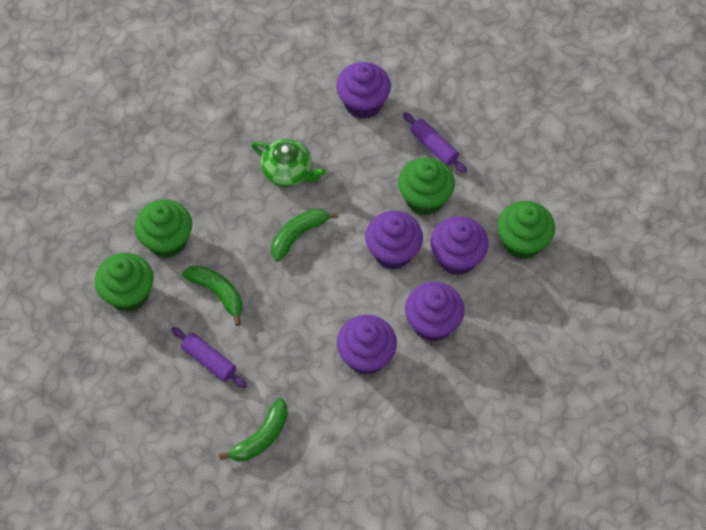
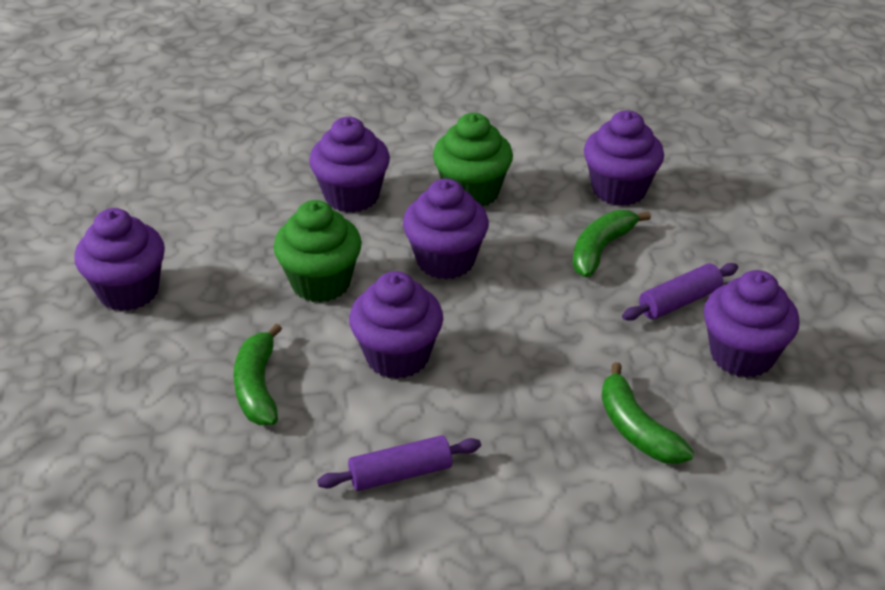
green cupcake: [95,253,154,312] [134,199,192,258] [398,157,455,215] [497,201,555,260] = 4 -> [273,200,362,303] [433,113,513,207] = 2
green teapot: [251,139,326,187] = 1 -> none = 0
purple cupcake: [336,62,391,119] [337,315,397,375] [365,211,423,270] [405,282,464,342] [431,216,489,275] = 5 -> [74,208,165,311] [309,117,390,213] [349,271,443,379] [403,179,489,279] [584,111,664,206] [704,270,800,378] = 6

